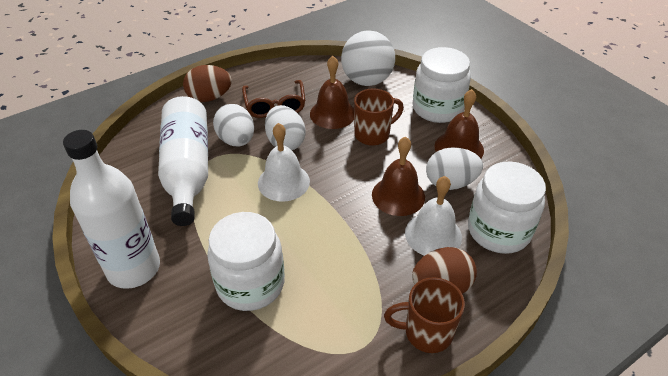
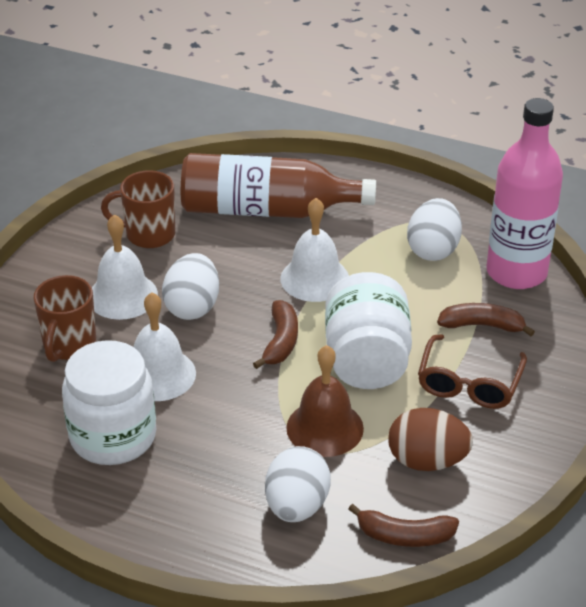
brown banana: none = 0 -> [253,300,298,369] [348,504,459,547] [437,303,535,336] = 3
brown bell: [310,56,354,129] [372,136,425,216] [434,89,484,159] = 3 -> [286,345,364,457] = 1
brown bottle: none = 0 -> [181,153,376,218] = 1
brown egg: [183,65,232,102] [412,247,477,294] = 2 -> [388,408,473,471] = 1
pink bottle: none = 0 -> [486,98,563,289] = 1
white ball: [341,30,395,86] = 1 -> none = 0
white bell: [258,123,310,202] [405,176,462,256] = 2 -> [92,215,158,320] [134,292,196,401] [281,198,349,302] = 3
white bottle: [63,130,160,289] [158,96,208,226] = 2 -> none = 0
white jar: [207,212,285,311] [413,47,471,123] [468,161,546,254] = 3 -> [62,340,156,465] [325,272,412,389] = 2

